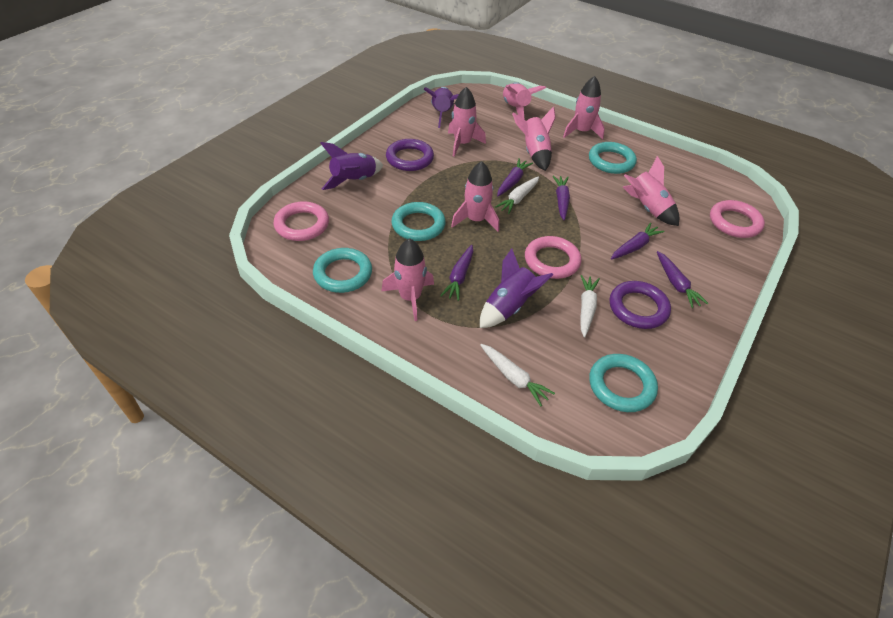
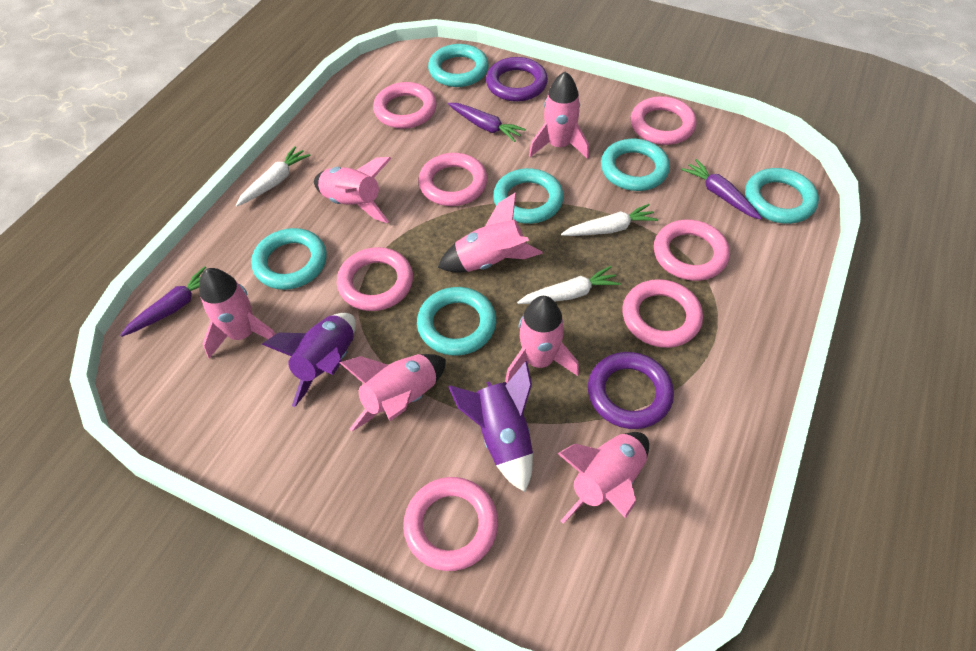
pink ring: [273,201,329,241] [525,236,581,279] [710,200,765,238] = 3 -> [337,247,413,311] [373,82,436,129] [403,477,498,571] [418,153,487,206] [622,279,703,348] [631,96,697,145] [654,220,730,281] = 7
purple carrot: [440,245,473,301] [497,158,533,196] [553,175,570,220] [611,223,665,259] [657,251,709,308] = 5 -> [120,266,206,337] [448,103,526,142] [681,159,762,219] = 3
purple rocket: [321,142,383,190] [424,87,459,128] [480,248,553,328] = 3 -> [262,313,356,407] [448,361,533,492] = 2
turquoise ring: [313,248,372,293] [391,202,446,241] [589,142,637,174] [589,354,658,412] = 4 -> [251,228,327,290] [417,287,496,356] [428,44,489,87] [493,168,564,224] [601,139,670,191] [745,168,819,224] = 6

